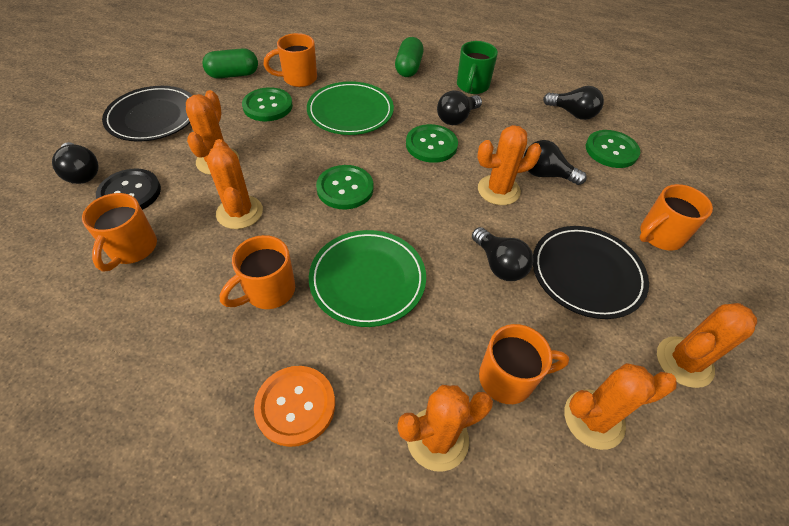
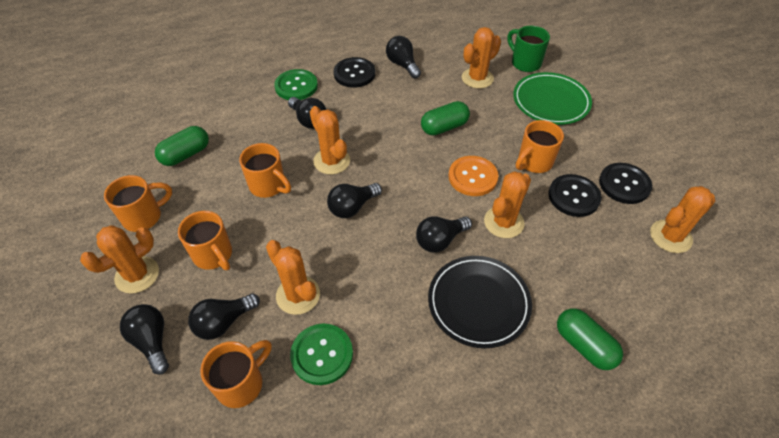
black button: [96,168,161,210] = 1 -> [334,57,375,88] [548,174,602,217] [599,163,652,204] = 3
black light bulb: [52,142,99,184] [437,90,482,125] [472,227,534,281] [524,140,587,185] [543,86,604,120] = 5 -> [120,304,169,375] [188,293,260,340] [288,97,326,129] [327,183,382,218] [386,36,421,78] [416,216,472,253] = 6
black plate: [102,86,193,142] [533,226,649,319] = 2 -> [428,256,532,348] = 1
green button: [242,87,293,121] [316,165,374,210] [406,124,458,163] [586,130,640,168] = 4 -> [274,69,318,100] [290,324,353,385] = 2
green capsule: [202,48,258,79] [395,37,424,77] = 2 -> [155,126,209,166] [421,101,470,135] [557,308,623,370] = 3
green plate: [307,81,394,135] [309,230,426,327] = 2 -> [513,72,592,125] = 1

